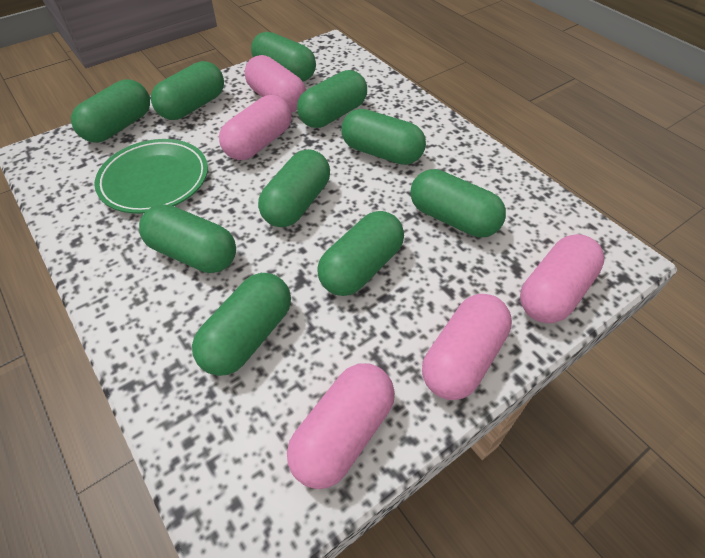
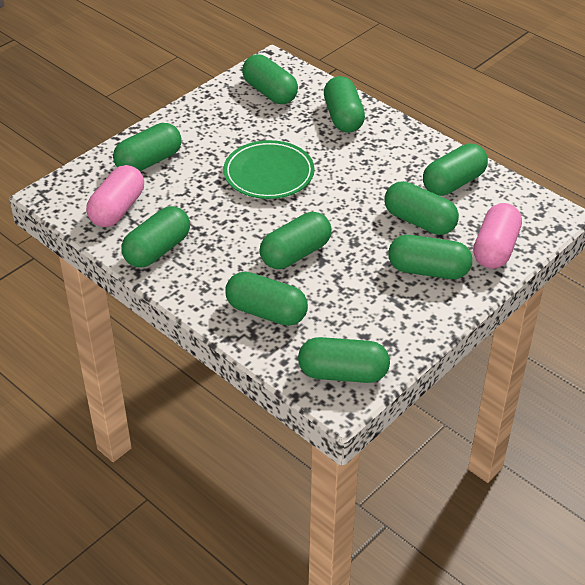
pink capsule: [219,95,292,160] [245,55,306,112] [287,363,395,489] [422,294,512,400] [520,234,604,323] = 5 -> [86,165,144,227] [473,203,522,269] = 2

